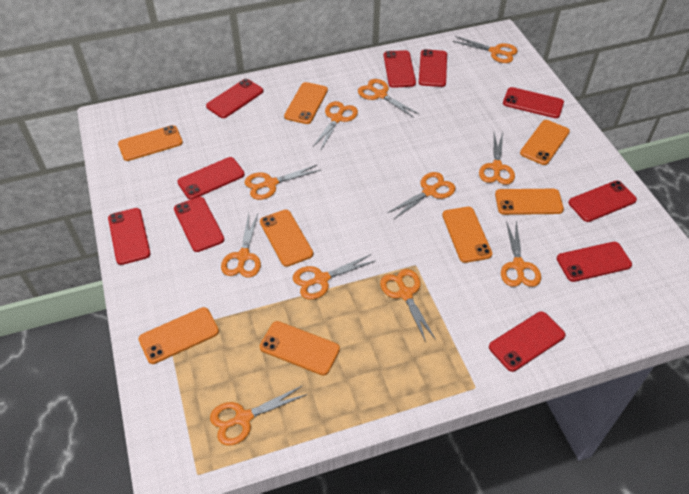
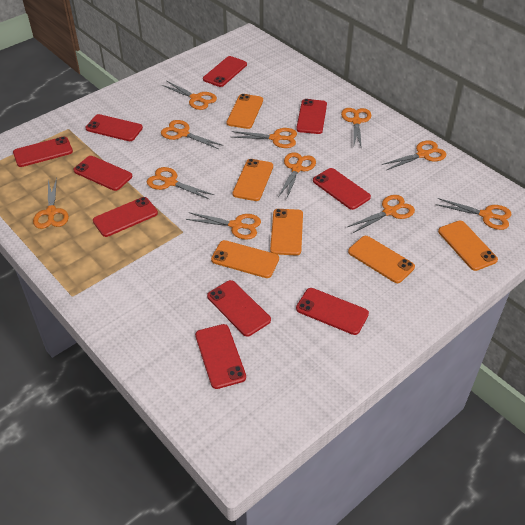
orange phone: [118,125,183,161] [138,307,219,364] [260,210,313,267] [260,321,340,376] [284,82,328,124] [442,207,492,263] [495,189,564,215] [520,120,570,165] = 8 -> [211,240,279,278] [227,94,263,129] [233,159,273,201] [270,209,303,255] [348,236,415,283] [438,221,498,271] = 6

